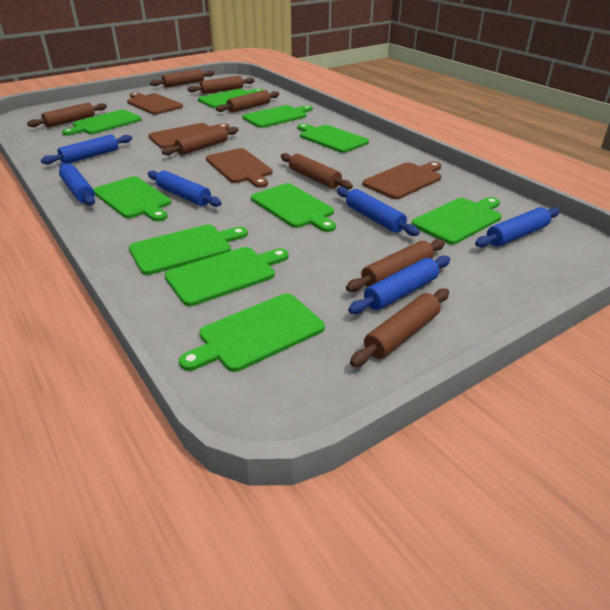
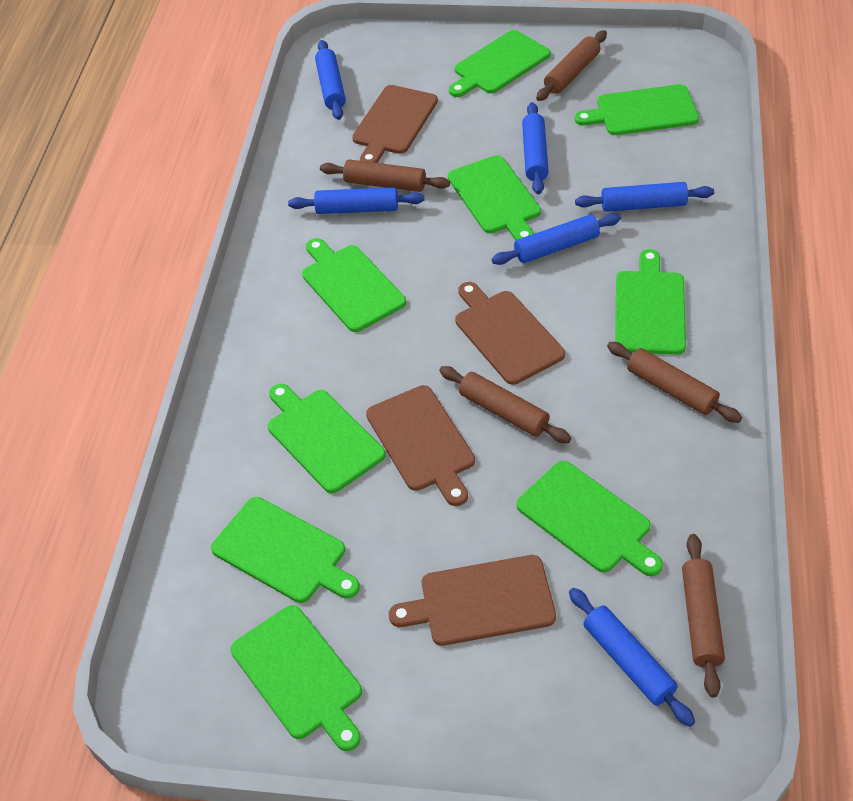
brown rolling pin: [27,102,107,128] [150,69,214,88] [162,126,239,155] [187,76,255,94] [216,90,279,113] [281,153,353,190] [346,239,445,292] [350,288,449,367] = 8 -> [320,159,450,192] [439,366,571,443] [536,30,607,101] [607,342,742,423] [682,534,725,697] = 5
green cutting board: [62,110,142,136] [93,176,171,221] [129,224,248,275] [165,247,289,306] [179,294,325,372] [198,89,263,108] [242,105,313,128] [251,183,336,232] [297,124,369,153] [411,197,502,244] = 10 -> [211,497,360,603] [230,605,362,751] [268,384,386,493] [302,238,406,332] [448,155,541,241] [449,30,551,97] [516,461,663,576] [575,84,699,135] [615,249,686,355] = 9

